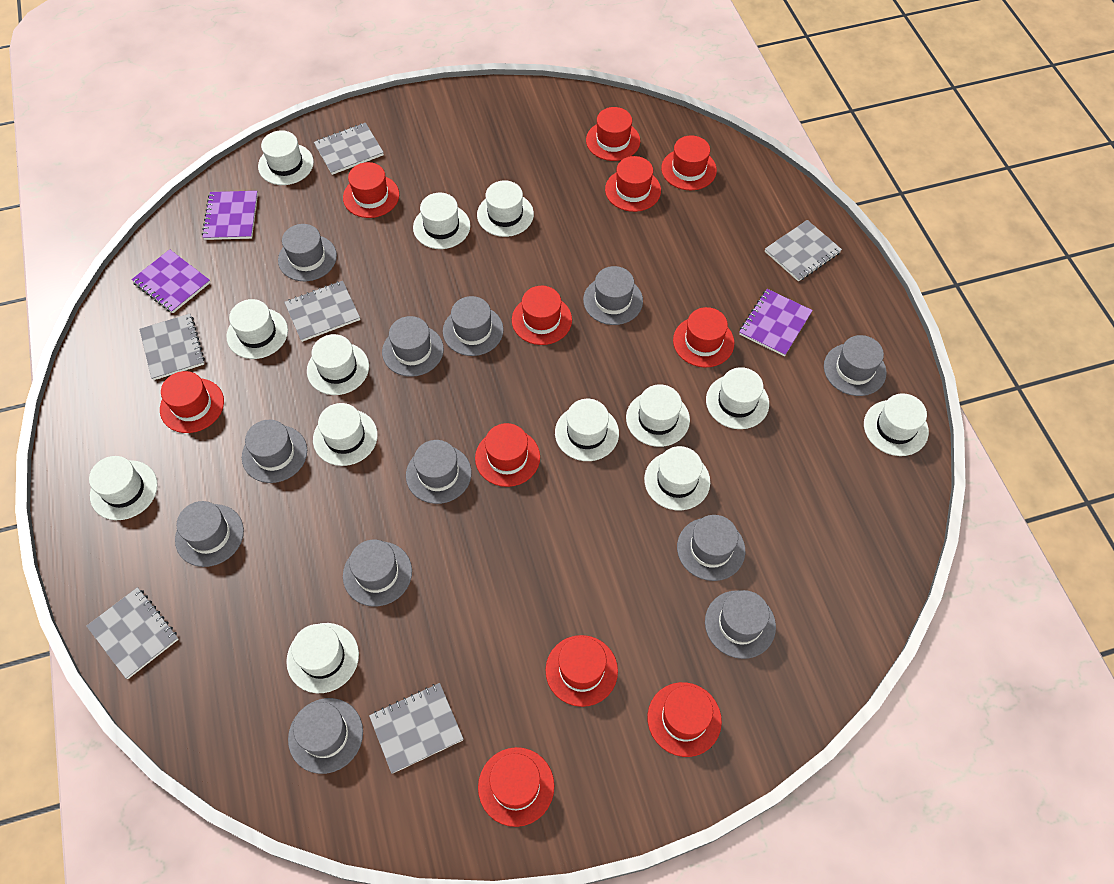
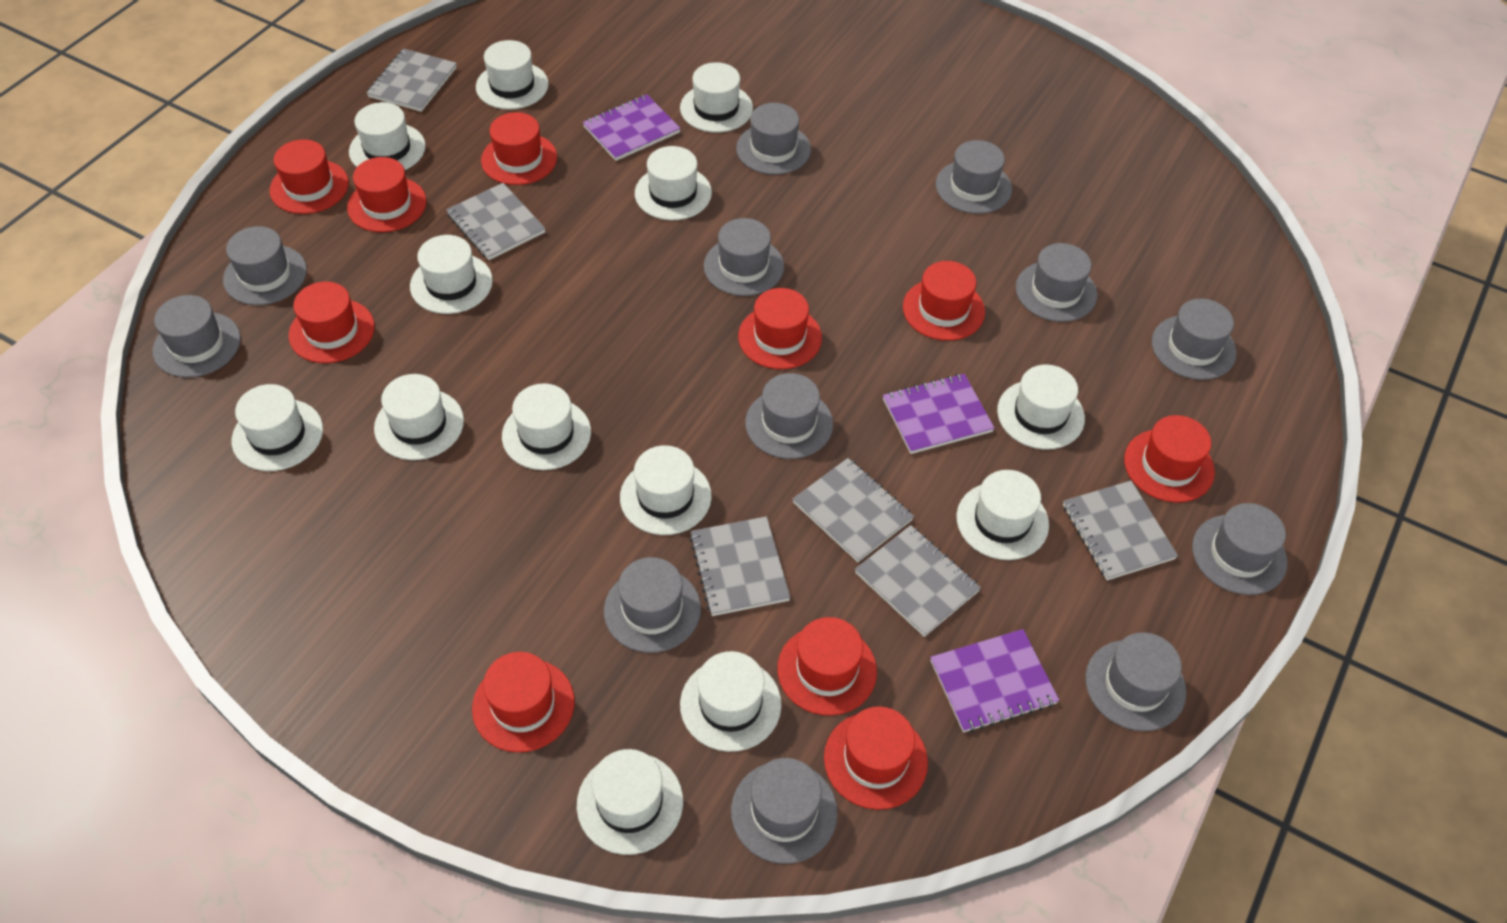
red hat: [160,371,224,433] [343,162,399,218] [475,423,540,487] [478,747,554,827] [512,286,572,345] [545,635,618,707] [586,107,640,161] [605,156,661,212] [647,682,722,757] [661,135,717,190] [673,307,734,367] = 11 -> [270,139,349,214] [289,281,375,363] [347,157,427,232] [472,652,575,752] [481,112,557,185] [738,288,822,369] [777,617,877,716] [824,706,928,810] [903,261,985,341] [1124,415,1215,503] = 10

